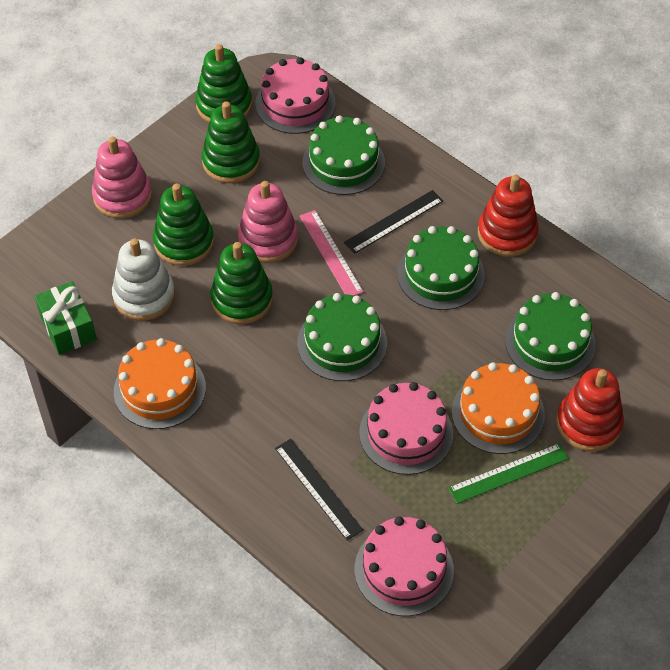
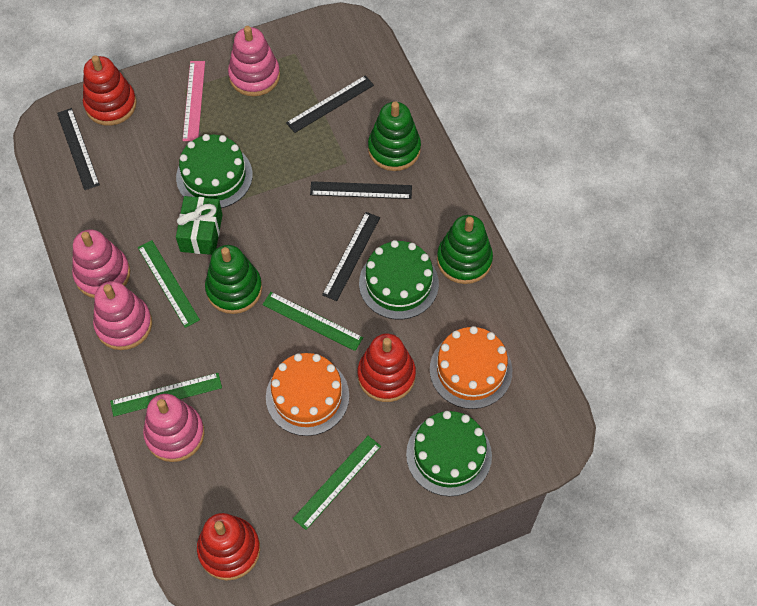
black ruler: [275,439,363,541] [344,190,443,254] = 2 -> [57,108,100,190] [286,75,374,133] [310,181,412,199] [322,212,380,301] = 4
green cake: [297,293,387,381] [302,116,385,195] [397,226,485,310] [505,292,595,381] = 4 -> [176,134,253,208] [359,240,439,319] [406,411,492,496] = 3
green ruler: [448,443,569,504] = 1 -> [110,373,222,416] [138,240,200,328] [262,292,363,351] [293,436,381,530] = 4
green stacking toy: [153,184,214,266] [195,44,252,122] [202,101,260,183] [210,242,273,324] = 4 -> [205,245,262,314] [368,102,421,171] [437,215,493,284] = 3
pink cake: [255,57,336,134] [354,516,454,616] [359,382,453,475] = 3 -> none = 0
pink stacking toy: [92,137,152,219] [238,181,298,263] = 2 -> [72,230,130,298] [93,281,152,350] [143,394,204,462] [228,26,280,96] = 4
red stacking toy: [478,174,539,257] [556,368,624,452] = 2 -> [83,55,137,126] [197,513,260,580] [358,334,416,402] = 3
white stacking toy: [112,238,175,321] = 1 -> none = 0

